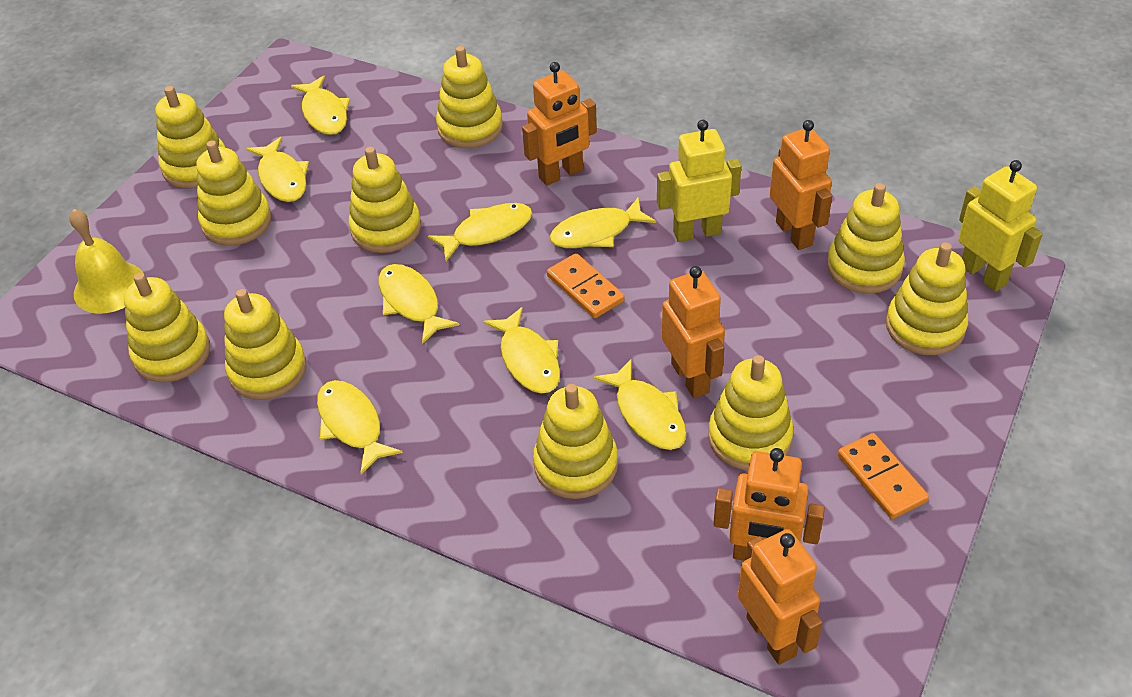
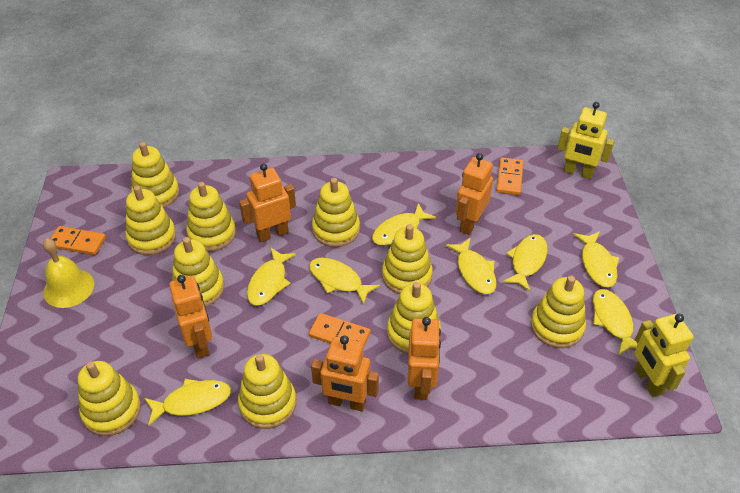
orange domino: [547,253,625,318] [838,433,929,519] = 2 -> [50,226,106,255] [309,313,370,347] [496,157,524,195] = 3

